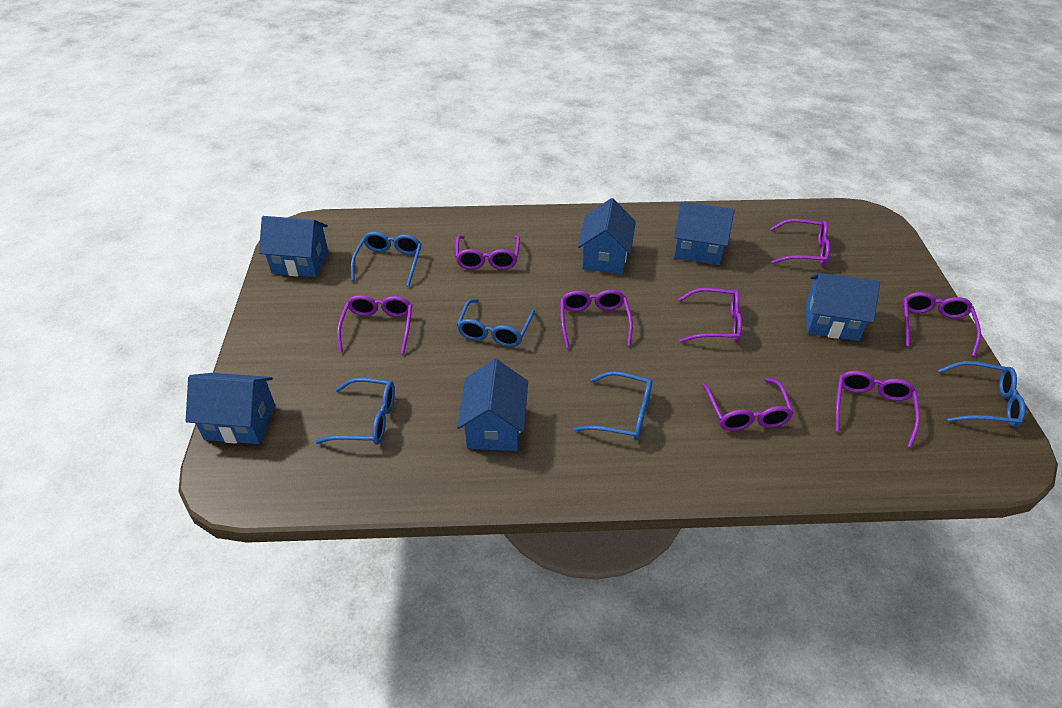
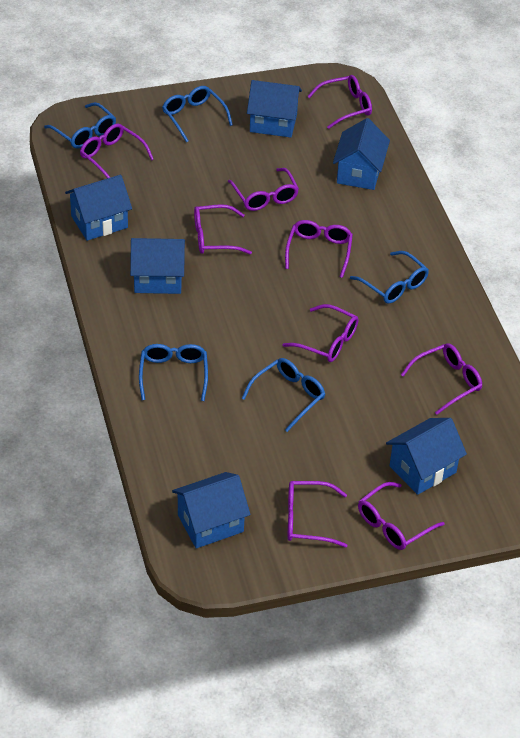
purple glasses: [337,295,412,354] [455,235,520,270] [560,289,633,348] [678,288,742,343] [702,378,794,431] [770,219,830,266] [835,371,920,448] [903,292,981,356] = 8 -> [80,124,154,178] [194,204,252,254] [228,168,299,211] [282,304,359,362] [285,220,353,278] [288,481,348,548] [307,75,372,129] [358,482,445,550] [401,343,482,415] = 9

